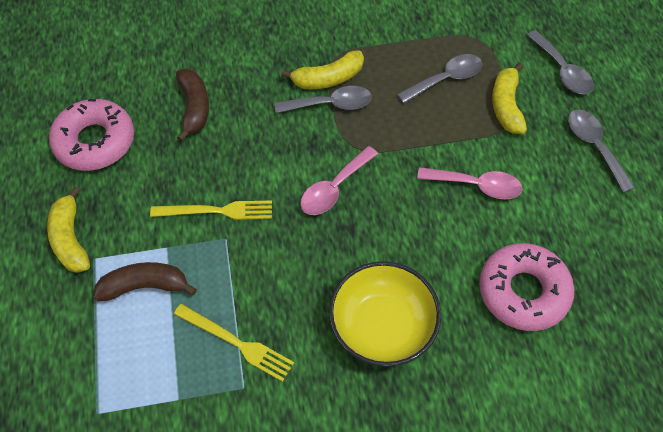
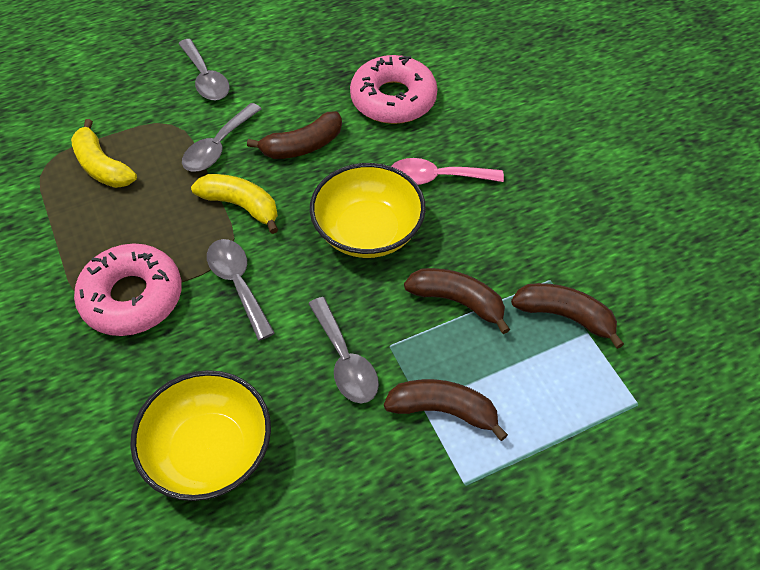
brown banana: [93,262,197,301] [176,69,209,142] = 2 -> [247,111,342,159] [384,379,508,441] [404,268,510,334] [511,283,624,349] = 4
pink spoon: [300,146,378,215] [417,167,523,199] = 2 -> [391,158,504,185] = 1
yellow banana: [47,187,90,273] [281,50,364,89] [492,63,527,134] = 3 -> [71,119,137,188] [191,174,278,234] = 2
yellow bowl: [329,261,441,367] = 1 -> [130,370,271,501] [310,163,426,258] = 2
yellow fork: [150,201,272,220] [174,304,294,382] = 2 -> none = 0

